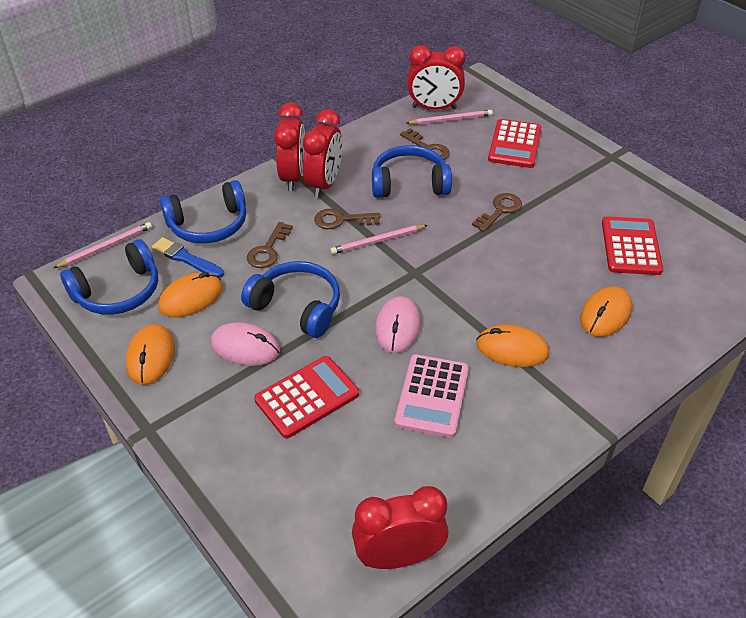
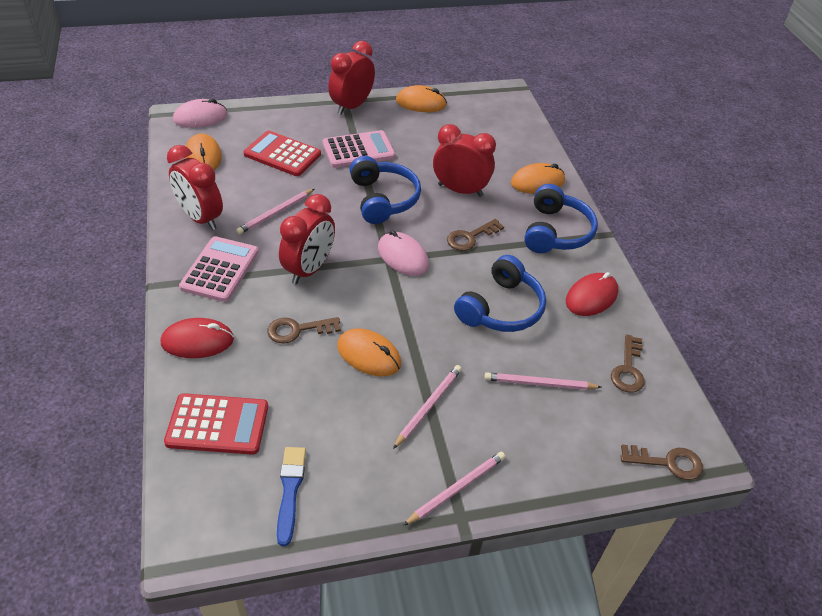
blue headphones: [60,239,158,315] [160,180,246,243] [241,261,340,338] [372,145,452,198] = 4 -> [350,156,421,224] [454,255,546,332] [524,184,598,253] = 3
pink calculator: [395,354,469,438] = 1 -> [179,236,259,302] [323,130,395,168] = 2
pink pencil: [54,222,152,268] [330,225,428,254] [407,110,493,125] = 3 -> [236,189,314,234] [393,365,462,449] [403,452,505,526] [485,372,602,390] = 4
red calculator: [254,356,359,438] [488,119,541,168] [602,216,663,275] = 3 -> [164,393,268,455] [243,130,321,176] = 2
red mouse: none = 0 -> [161,318,234,358] [566,272,618,316] = 2

